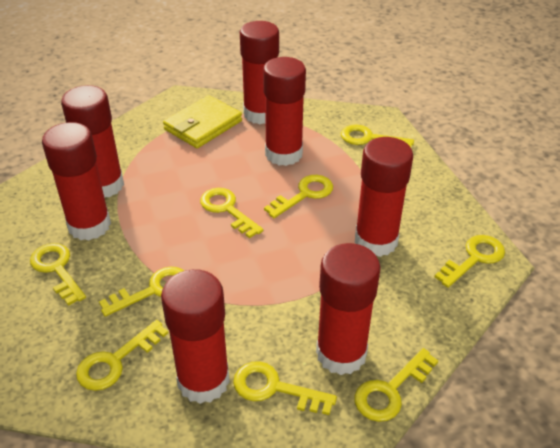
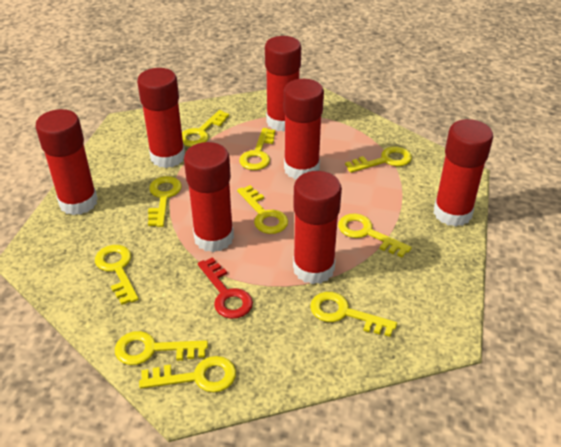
red key: none = 0 -> [198,257,253,319] = 1
yellow key: [30,243,86,306] [76,320,168,391] [99,267,184,317] [200,188,263,238] [233,361,337,415] [264,175,333,218] [341,124,414,147] [355,348,438,422] [435,235,505,288] = 9 -> [95,245,139,305] [115,331,208,365] [139,356,236,392] [148,176,182,227] [182,110,229,147] [237,185,288,234] [239,128,275,170] [310,292,397,337] [338,213,412,257] [345,146,412,173] = 10
yellow wallet: [163,95,242,148] = 1 -> none = 0

